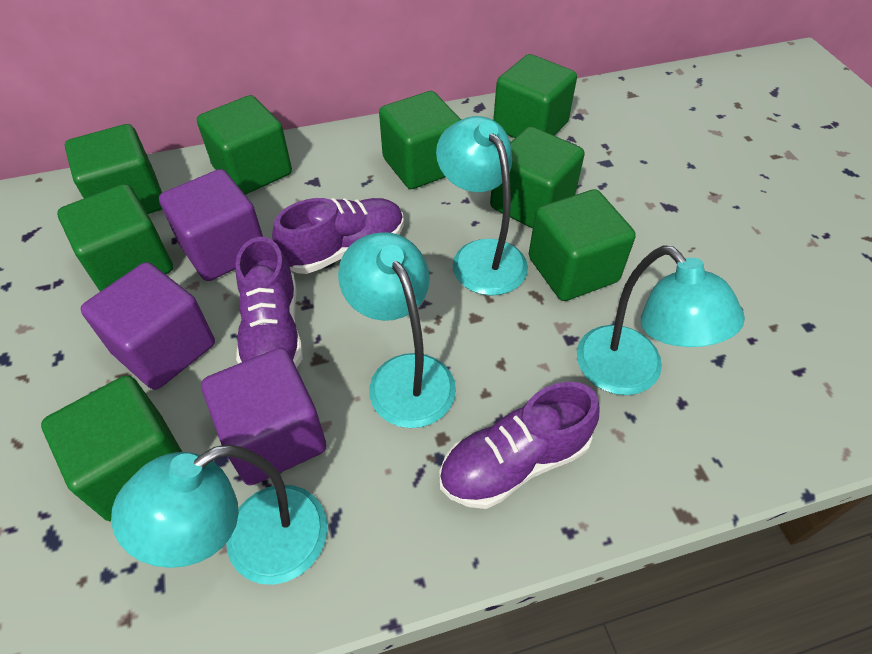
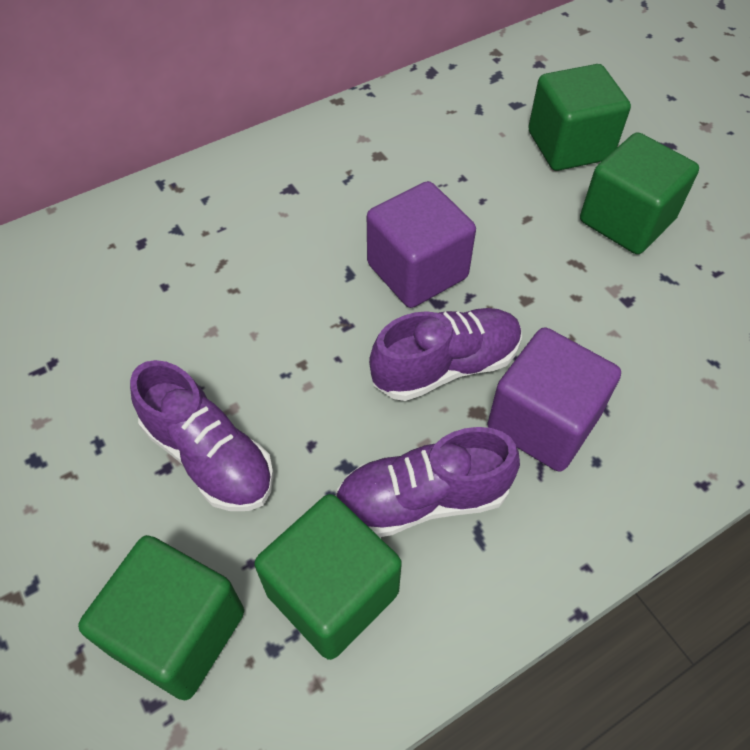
green cube: [41,375,182,521] [57,184,173,292] [65,124,162,214] [197,95,292,195] [379,91,461,189] [490,126,585,228] [493,54,577,138] [529,189,636,301] = 8 -> [78,535,244,700] [254,494,402,660] [528,64,631,171] [580,132,699,254] = 4
purple cube: [81,262,215,390] [159,169,263,281] [201,348,326,485] = 3 -> [367,181,476,308] [487,327,621,472] = 2
turquoise lamp: [111,444,328,585] [338,232,456,428] [436,116,528,296] [577,245,745,395] = 4 -> none = 0

